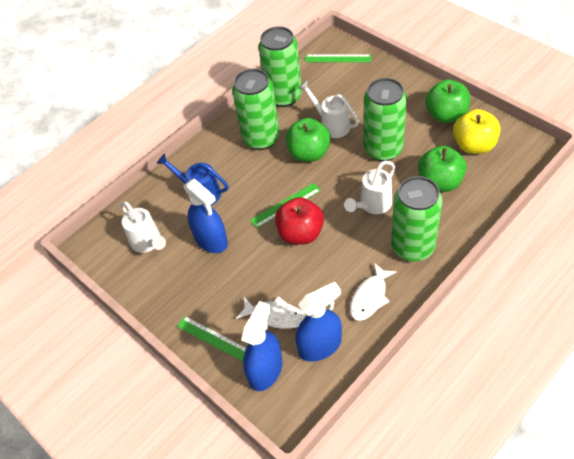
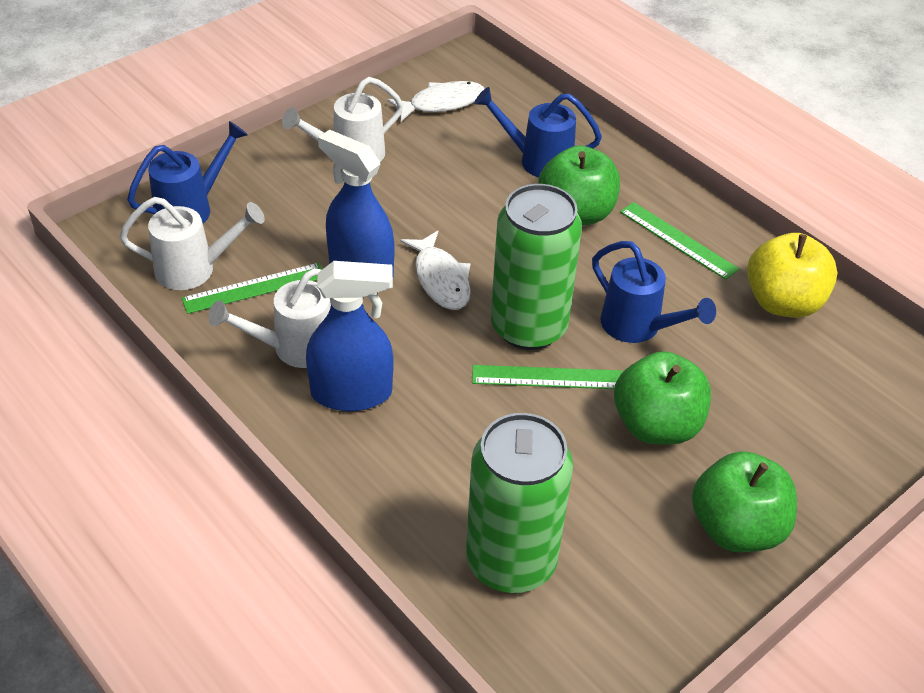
blue spray bottle: [183,179,228,253] [241,301,282,391] [295,282,342,362] = 3 -> [306,261,394,411] [318,129,394,277] = 2
blue watering can: [157,153,228,206] = 1 -> [127,121,248,224] [474,87,602,178] [592,241,716,343] = 3
green can: [232,69,280,150] [258,26,302,107] [363,78,407,161] [391,176,442,261] = 4 -> [466,413,573,593] [491,184,582,350] = 2
red apple: [275,197,324,245] = 1 -> none = 0

